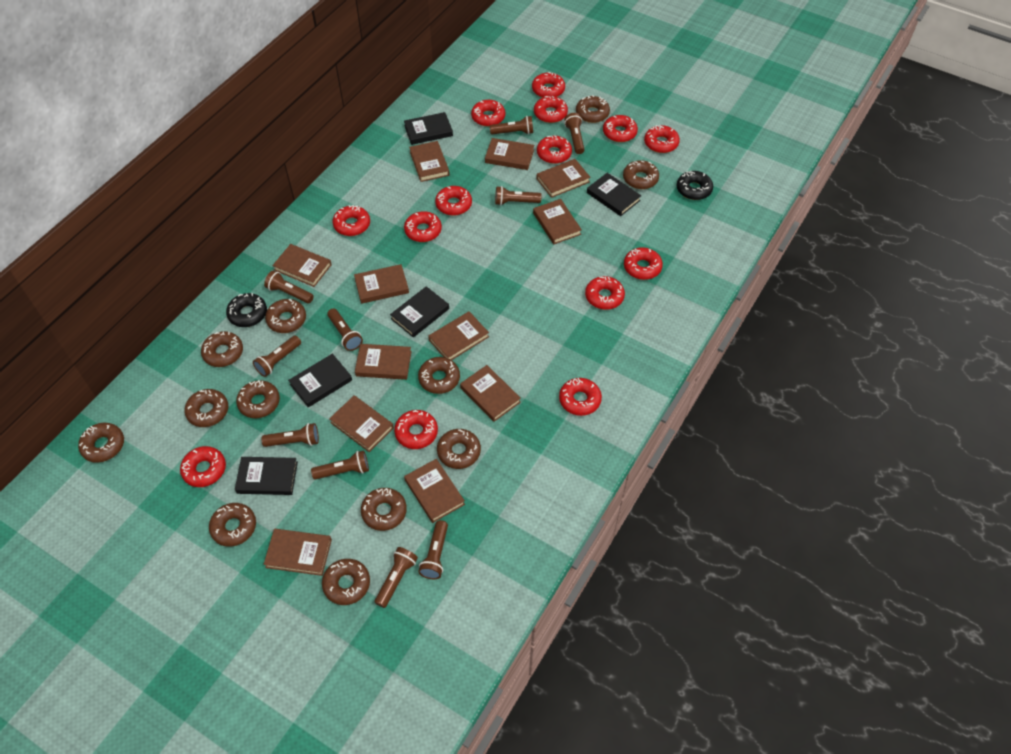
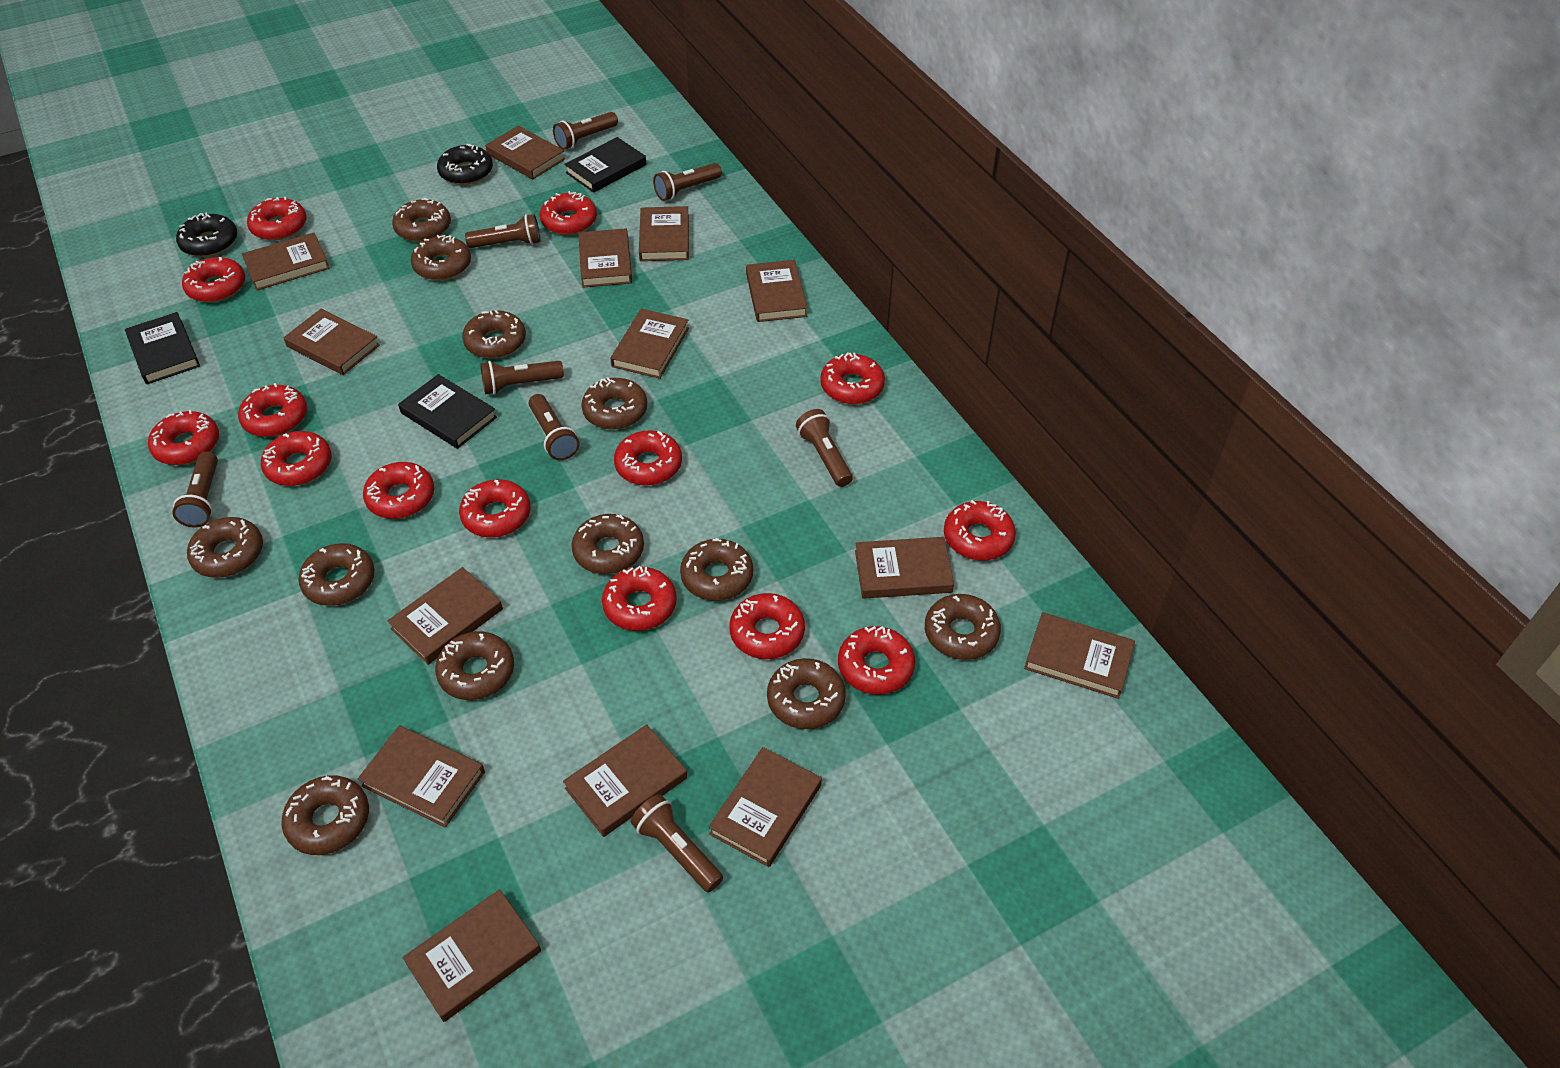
black book: [235,457,298,495] [288,354,352,407] [390,286,449,337] [404,112,453,145] [587,173,641,216] = 5 -> [125,312,200,384] [398,374,497,449] [564,137,647,193] = 3
brown book: [263,529,332,576] [273,244,332,287] [329,395,394,452] [354,264,409,304] [355,344,412,380] [404,459,465,523] [409,141,450,182] [428,311,489,360] [460,365,521,422] [485,138,534,170] [533,199,582,244] [537,159,590,198] = 12 -> [242,233,330,290] [283,309,380,375] [358,726,485,827] [387,567,503,665] [402,889,541,1022] [485,126,565,179] [563,724,687,837] [578,228,632,288] [610,309,689,379] [639,206,689,261] [709,747,822,867] [746,260,807,322] [855,537,954,599] [1024,612,1135,699] = 14
brown flashlight: [253,335,301,377] [261,423,319,447] [264,270,314,304] [311,450,369,480] [327,309,363,351] [375,547,418,608] [418,520,448,579] [490,116,533,134] [495,186,541,205] [564,113,585,154] = 10 -> [173,451,218,527] [465,214,541,248] [480,361,564,395] [529,394,580,460] [553,112,618,150] [631,794,723,892] [653,163,722,201] [796,409,853,487] = 8

